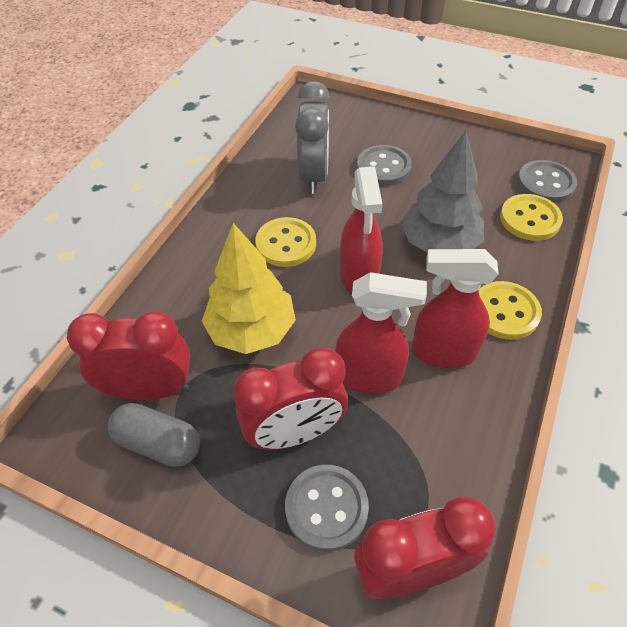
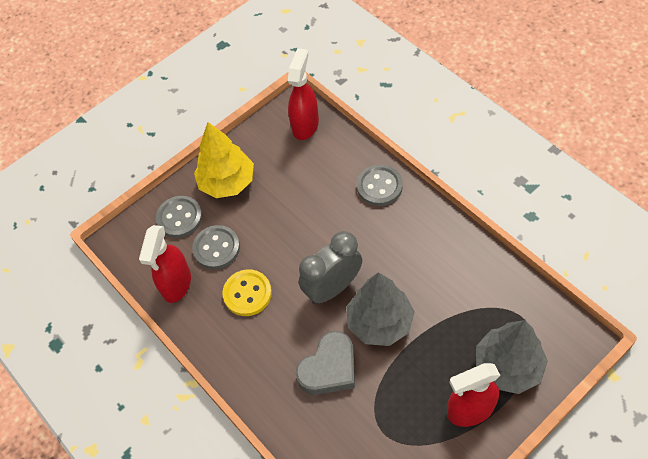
grey capsule: [108,403,200,467] = 1 -> none = 0
grey heart: none = 0 -> [296,331,355,395] = 1
grey tree: [401,131,484,253] = 1 -> [346,272,415,346] [476,320,548,394] = 2
red clock: [67,311,191,400] [233,347,348,450] [354,496,496,599] = 3 -> none = 0
yellow button: [255,217,316,267] [479,281,542,340] [500,194,563,241] = 3 -> [222,269,272,316] = 1

